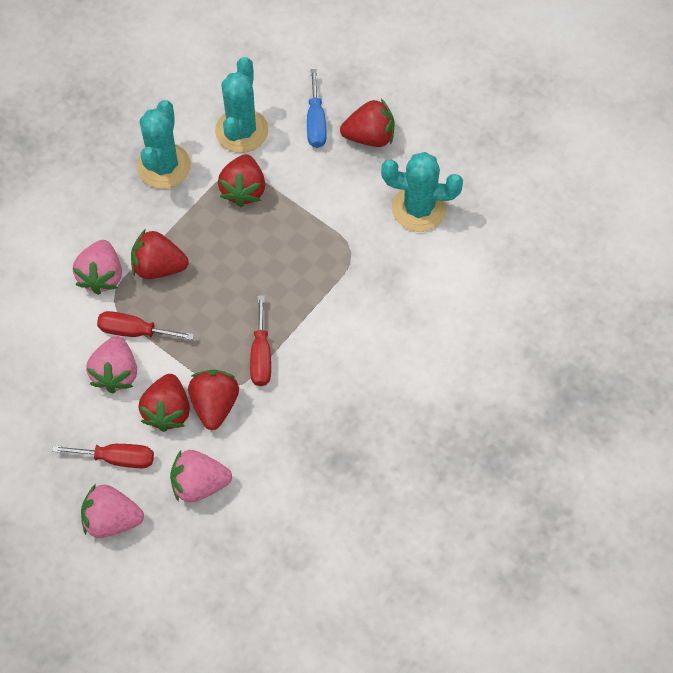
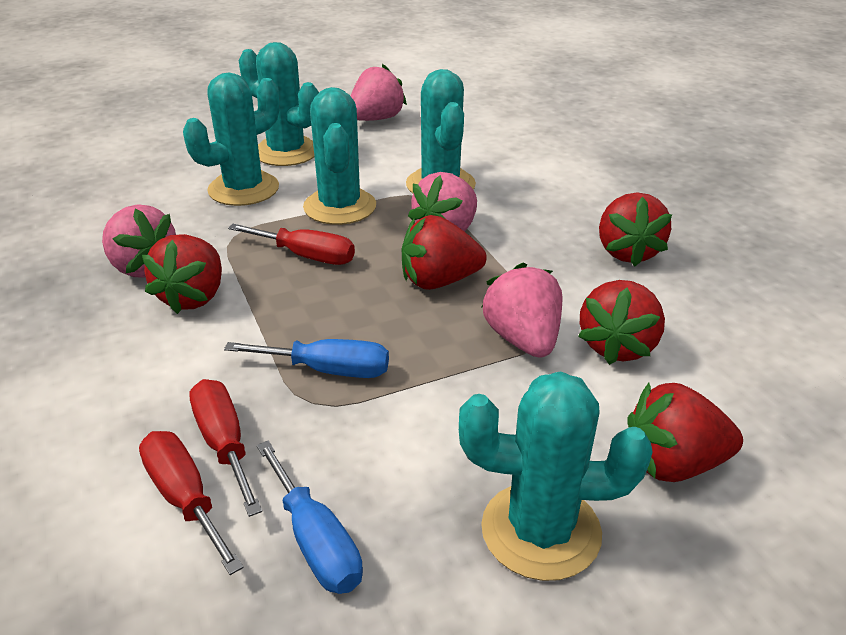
blue screwdriver: [307,69,326,148] = 1 -> [224,339,389,378] [256,441,363,594] = 2
turquoise cactus: [137,100,191,189] [215,57,268,153] [381,152,463,232] = 3 -> [183,73,280,206] [239,42,319,166] [303,87,376,225] [406,69,476,193] [459,372,653,581] = 5

